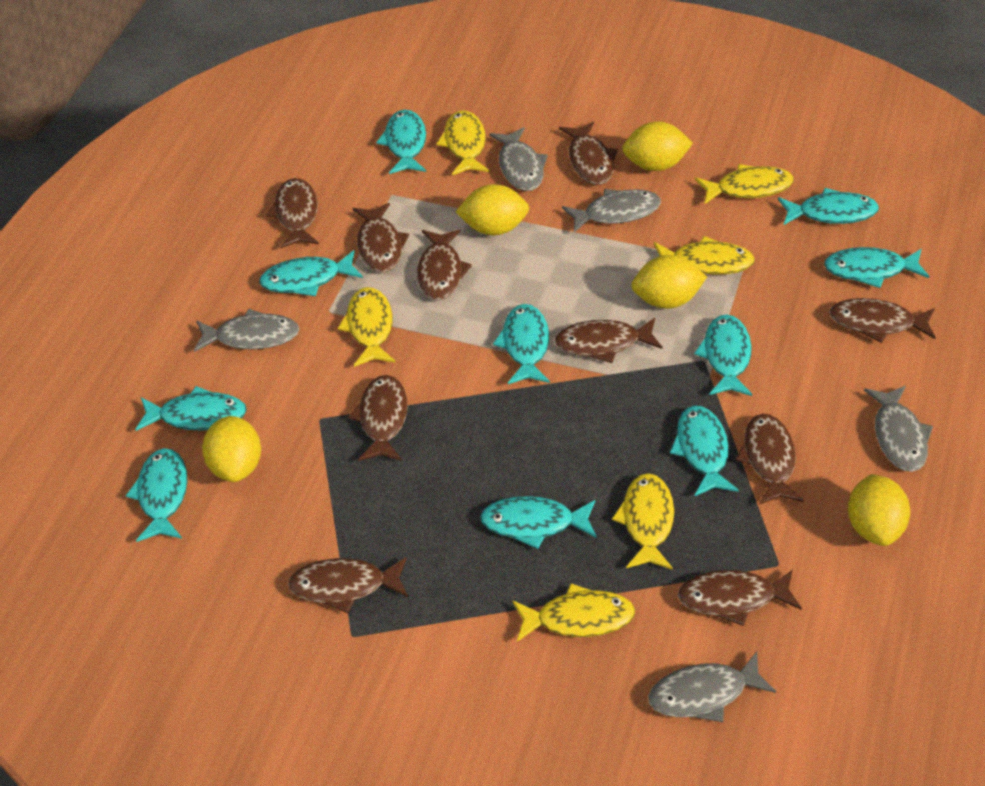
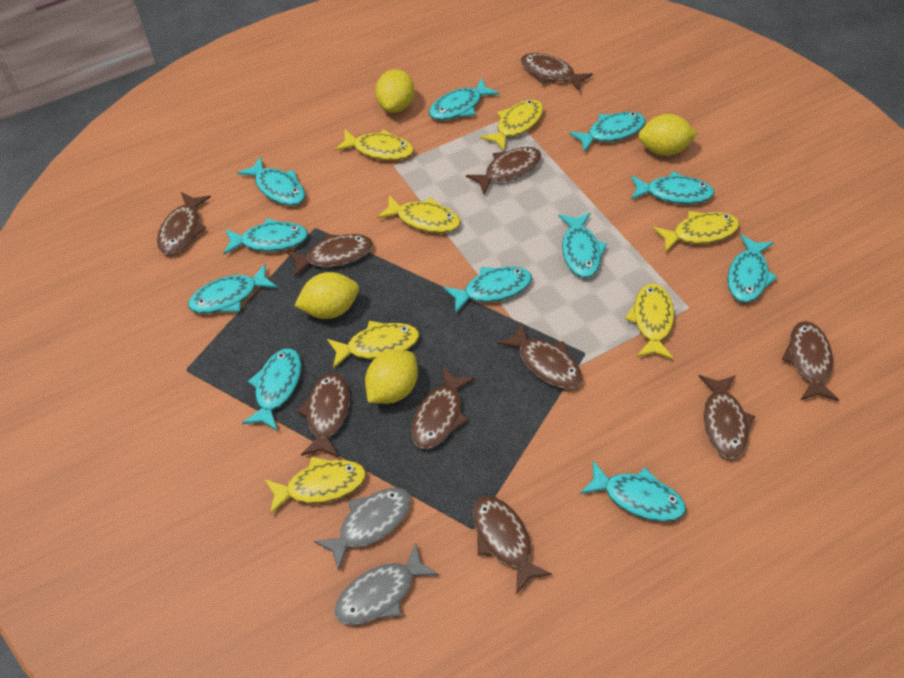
grey fish: [194,309,299,352] [489,127,548,191] [562,189,661,232] [648,652,776,722] [864,386,933,472] = 5 -> [314,488,411,571] [334,543,439,625] = 2
turquoise fish: [126,448,187,542] [135,386,247,431] [259,250,363,296] [376,110,426,174] [480,496,596,549] [493,304,550,384] [670,405,739,496] [694,314,752,396] [778,188,879,225] [824,247,929,288] = 10 -> [188,264,278,313] [223,218,308,255] [237,156,305,206] [242,348,302,431] [429,78,500,120] [444,266,532,314] [558,213,607,278] [569,112,646,152] [580,461,686,522] [631,171,714,204] [727,234,777,303] = 11
yellow fish: [338,287,395,367] [436,110,489,175] [512,583,636,642] [612,473,674,570] [654,236,755,275] [695,164,794,204] = 6 -> [264,457,366,515] [327,321,419,369] [335,129,414,161] [377,195,461,233] [480,100,544,151] [625,284,674,359] [653,211,740,252] = 7
yellow lemon: [202,416,261,482] [455,184,529,235] [622,122,693,171] [631,255,707,309] [848,474,910,546] = 5 -> [294,272,359,319] [365,350,418,404] [375,69,415,113] [638,114,698,156] = 4

